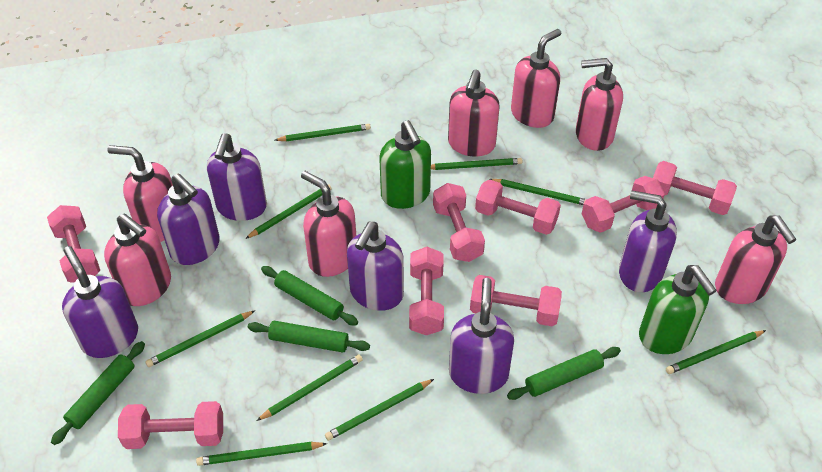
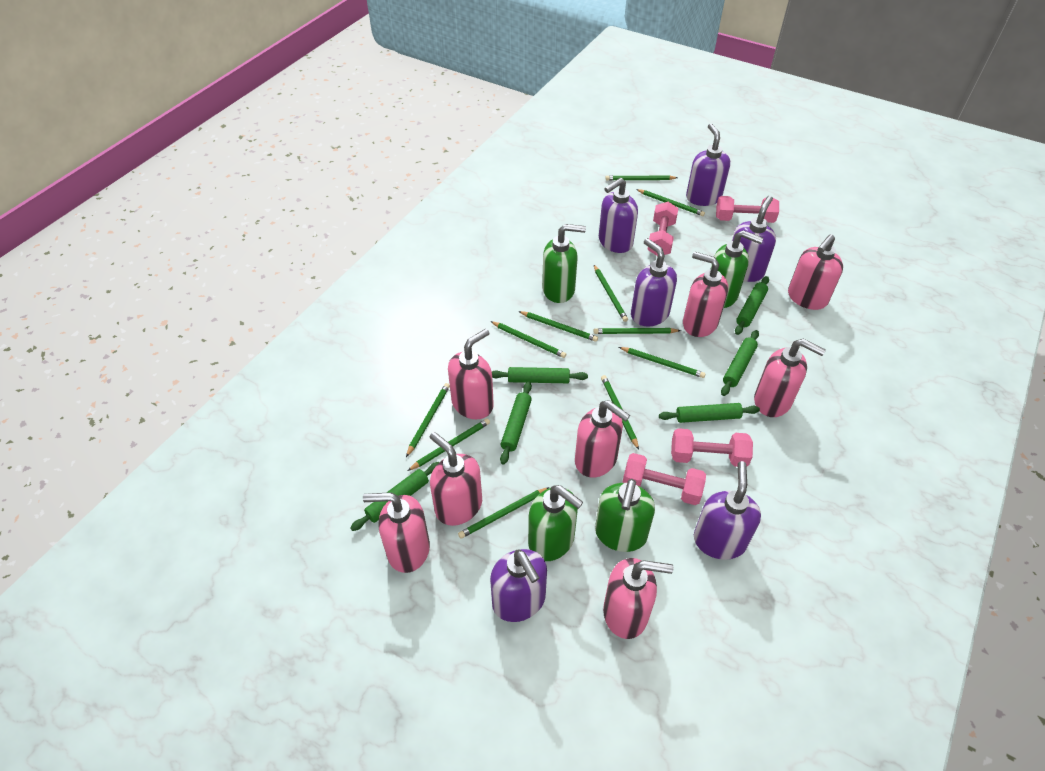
green pencil: [145,310,255,367] [196,442,327,466] [245,184,332,239] [256,355,363,421] [275,124,371,141] [325,379,434,441] [431,158,522,170] [489,179,587,205] [666,330,766,374] = 9 -> [406,383,450,457] [407,418,490,471] [458,487,550,539] [490,321,566,358] [518,311,598,342] [593,328,681,334] [594,265,628,322] [601,375,639,450] [606,175,678,181] [619,347,706,378] [636,189,705,216] = 11
green rolling pin: [51,341,145,445] [248,321,370,352] [261,266,358,326] [507,347,621,400] = 4 -> [350,462,439,531] [492,367,588,383] [500,382,532,465] [659,403,760,423] [721,330,759,396] [735,276,769,335] = 6
green soap dispenser: [379,120,431,209] [639,265,717,354] = 2 -> [528,485,583,561] [542,224,586,303] [595,479,655,552] [711,230,764,308] = 4
pink dumbbell: [47,205,100,282] [118,401,223,449] [409,247,444,335] [433,183,485,262] [470,275,562,326] [475,180,561,235] [582,176,665,233] [653,161,737,215] = 8 -> [622,453,706,505] [647,202,678,256] [671,428,753,467] [716,196,779,223] = 4
pink soap dispenser: [104,214,171,306] [107,145,173,242] [301,171,356,277] [448,70,500,156] [511,29,561,128] [576,58,623,151] [715,215,797,304] = 7 -> [363,492,430,573] [430,432,482,526] [448,329,494,419] [575,400,630,478] [603,558,673,639] [683,252,728,337] [754,339,826,417] [788,234,843,310] = 8

